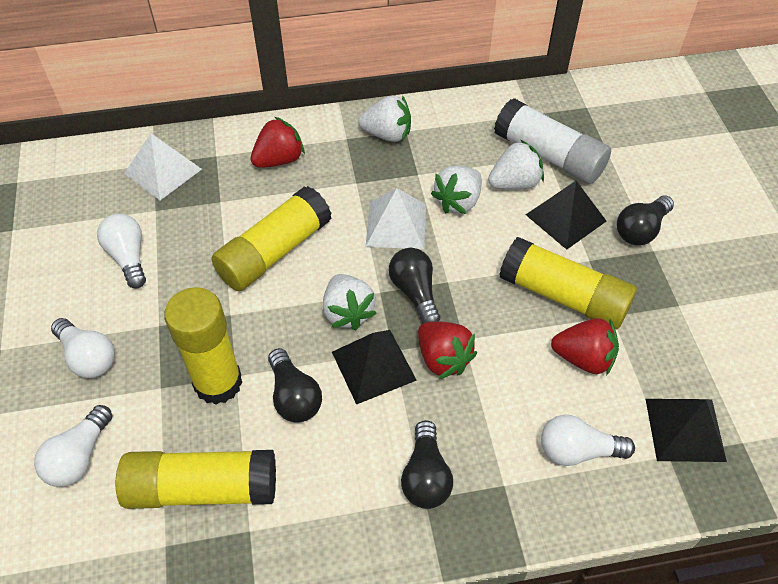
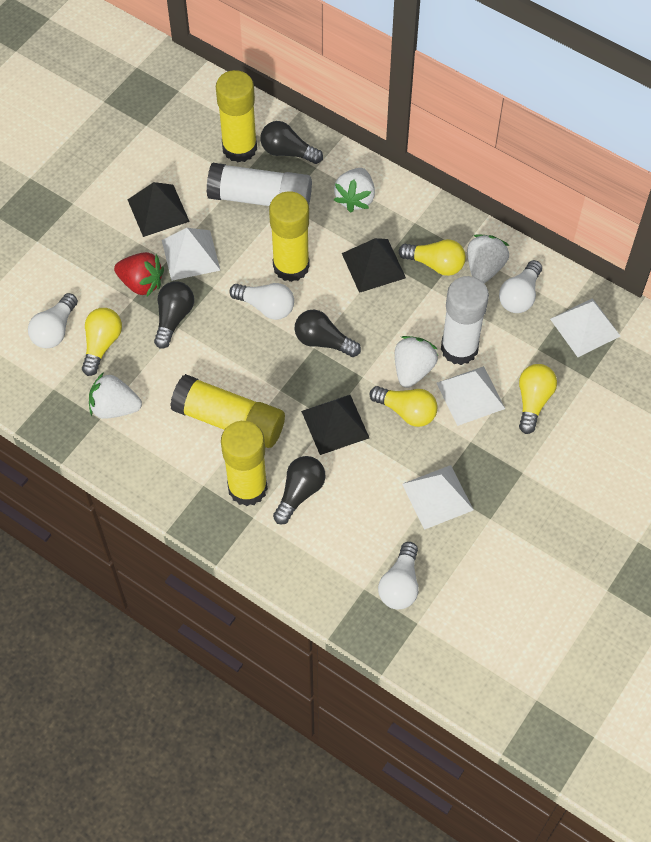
red strawberry: [250,117,305,168] [418,321,477,379] [551,318,619,376] = 3 -> [114,252,164,296] = 1
white glue stick: [494,98,611,184] = 1 -> [206,163,312,206] [441,276,489,365] = 2
white pyramid: [124,133,202,200] [366,188,426,249] = 2 -> [162,228,221,281] [402,465,474,530] [437,366,505,426] [550,298,620,357] = 4
yellow light bulb: none = 0 -> [82,308,122,376] [369,386,438,427] [398,239,466,276] [519,364,557,434] = 4

